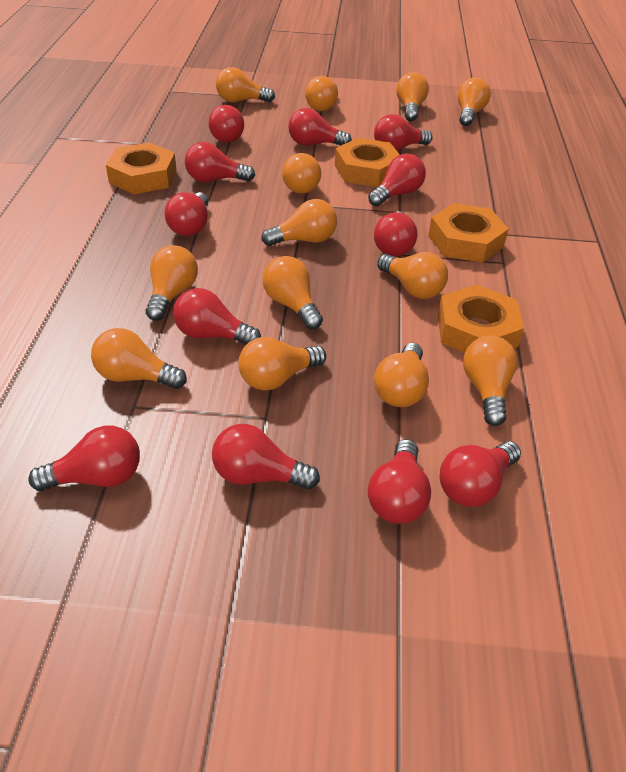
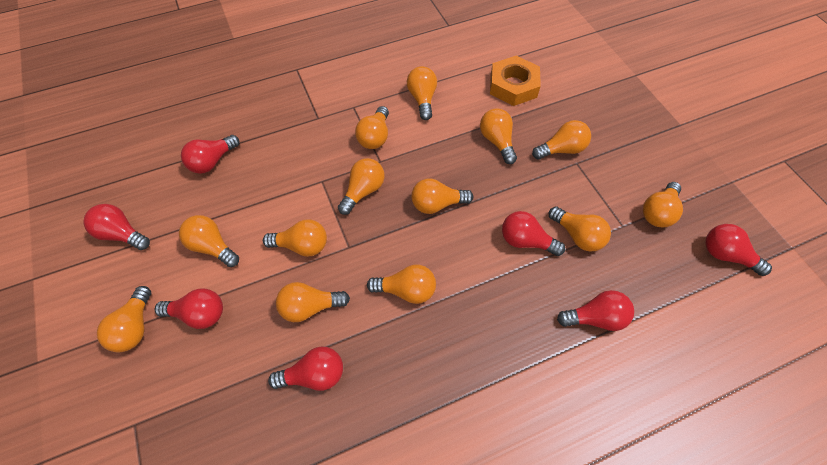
orange nut: [106,142,177,194] [335,138,400,187] [428,203,509,263] [438,285,524,353] = 4 -> [490,56,541,106] = 1
red light bulb: [28,425,140,491] [165,192,208,236] [173,288,261,345] [185,142,255,182] [209,105,244,143] [212,424,320,489] [288,108,352,146] [368,153,426,207] [368,439,431,524] [374,114,433,151] [374,211,418,257] [440,441,521,507] = 12 -> [83,204,150,250] [155,288,223,329] [181,135,239,174] [268,346,343,391] [502,211,565,256] [557,290,634,331] [705,224,772,276] = 7

